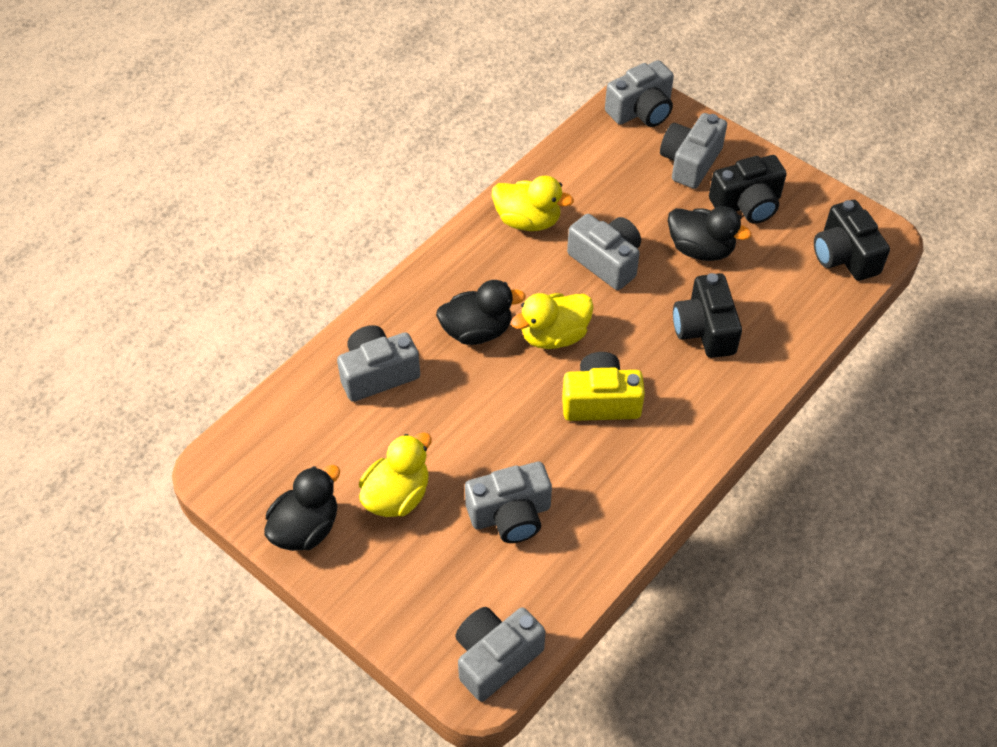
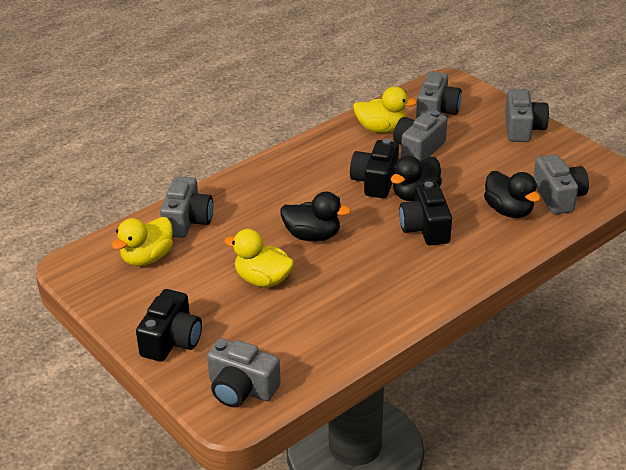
yellow camera: [562,352,645,421] = 1 -> none = 0

